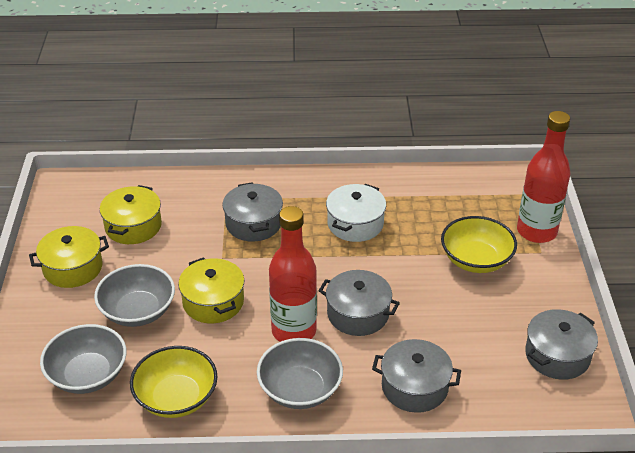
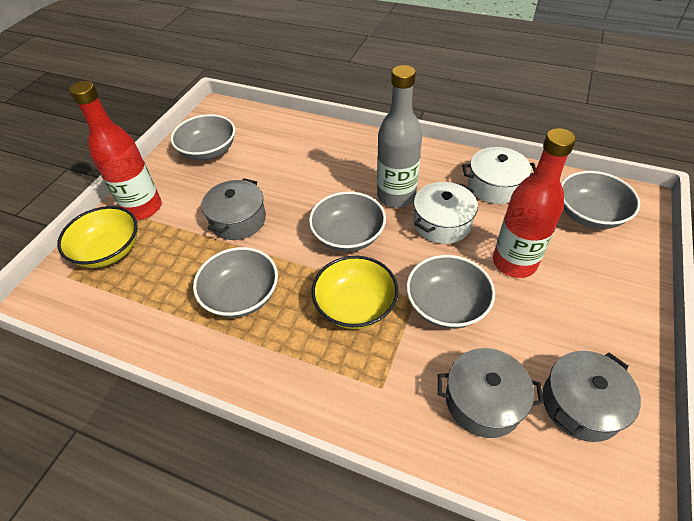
grey bottle: none = 0 -> [377,65,422,208] = 1
grey bowl: [40,324,127,394] [94,264,175,327] [257,338,343,409] = 3 -> [170,114,235,160] [193,247,278,318] [309,191,386,252] [406,255,495,329] [561,171,640,229] = 5
grey pot: [222,182,283,241] [318,270,400,336] [372,339,461,413] [525,309,598,380] = 4 -> [202,178,266,240] [438,348,544,438] [542,351,641,442] = 3
white pot: [326,184,386,242] = 1 -> [414,182,478,244] [462,147,536,204] = 2
yellow pot: [29,226,109,288] [100,185,162,244] [178,257,244,323] = 3 -> none = 0

